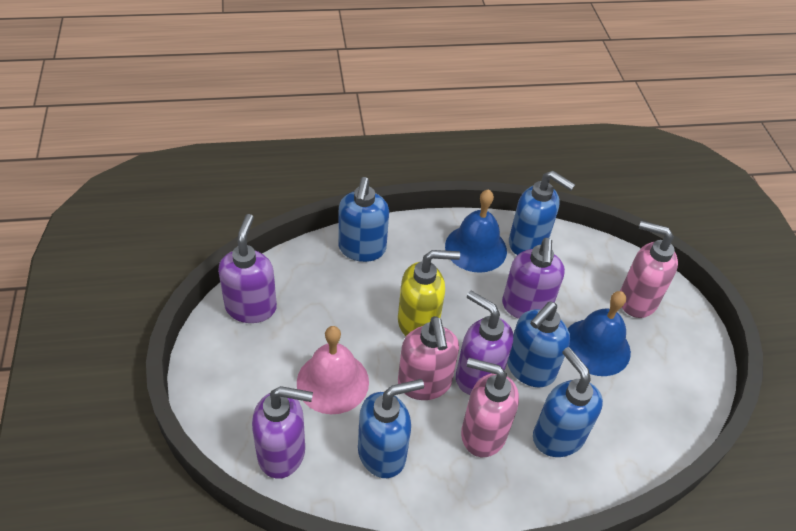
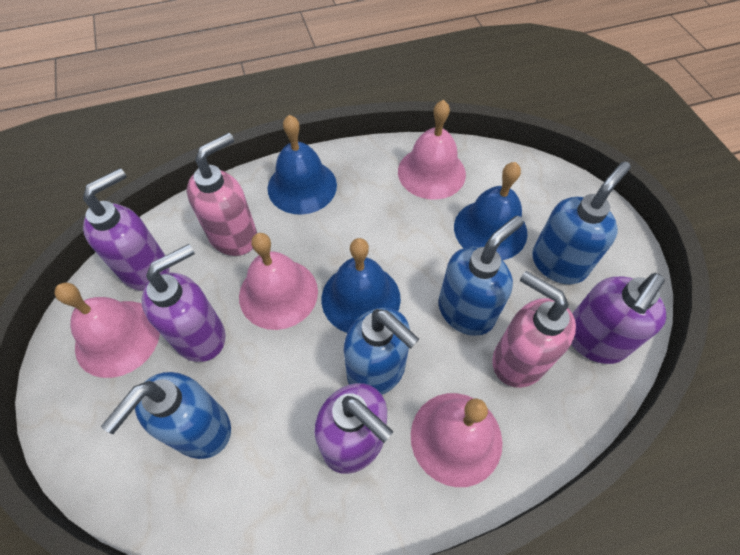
blue bell: [445,189,507,273] [568,291,631,376] = 2 -> [268,115,337,214] [322,238,401,333] [454,162,528,260] = 3
blue soap dispenser: [338,177,389,262] [358,379,424,478] [507,302,570,388] [509,171,575,255] [533,347,603,457] = 5 -> [101,372,231,459] [344,308,419,395] [438,215,524,336] [532,161,631,284] = 4
pink bell: [297,326,369,414] = 1 -> [54,283,160,378] [239,233,318,330] [398,100,466,200] [411,393,503,487] = 4
pink soap dispenser: [398,316,459,400] [461,358,519,457] [620,221,678,318] = 3 -> [187,133,257,256] [492,271,576,388] = 2
yellow soap dispenser: [398,250,460,336] = 1 -> none = 0

